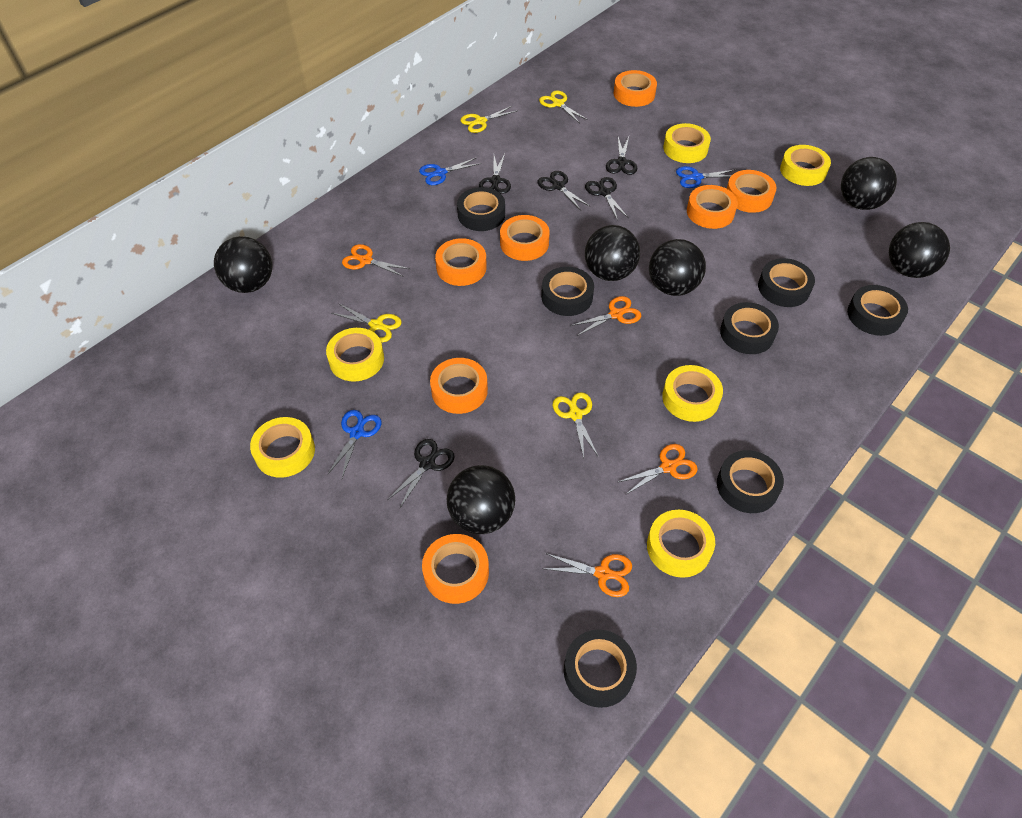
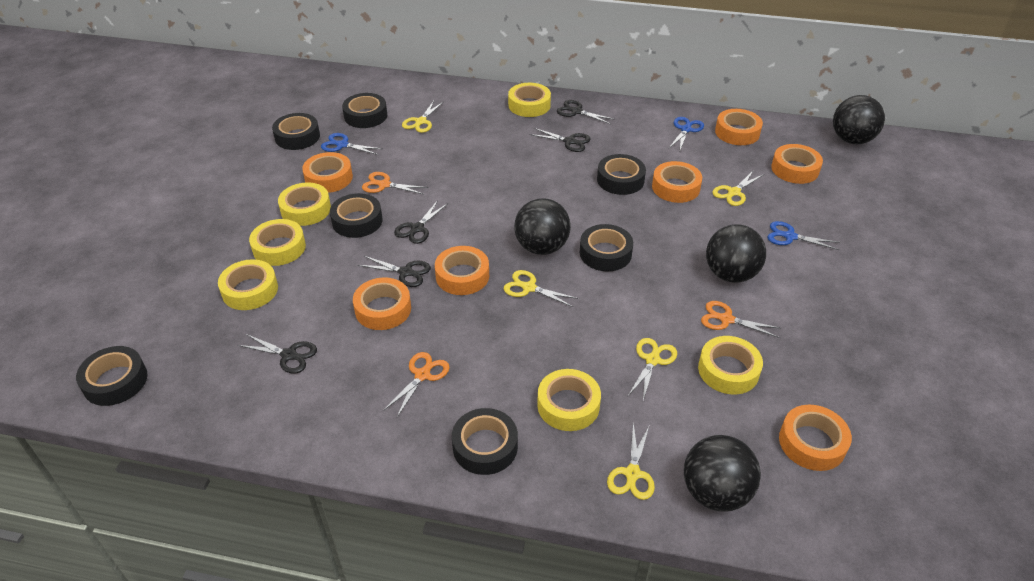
black ball: [214,236,272,293] [447,465,515,534] [585,225,640,281] [649,239,706,296] [841,157,897,210] [889,222,950,278] = 6 -> [514,198,571,255] [684,435,761,512] [706,224,766,283] [833,95,885,144] = 4
orange scissors: [342,244,410,277] [544,553,632,597] [571,296,641,336] [618,444,698,495] = 4 -> [362,172,428,194] [383,352,450,417] [701,301,780,338] = 3
yellow scissors: [331,303,402,342] [460,106,517,133] [539,90,588,123] [552,392,599,458] = 4 -> [402,101,444,133] [504,270,579,307] [607,422,655,500] [628,338,677,400] [713,170,764,206] = 5

